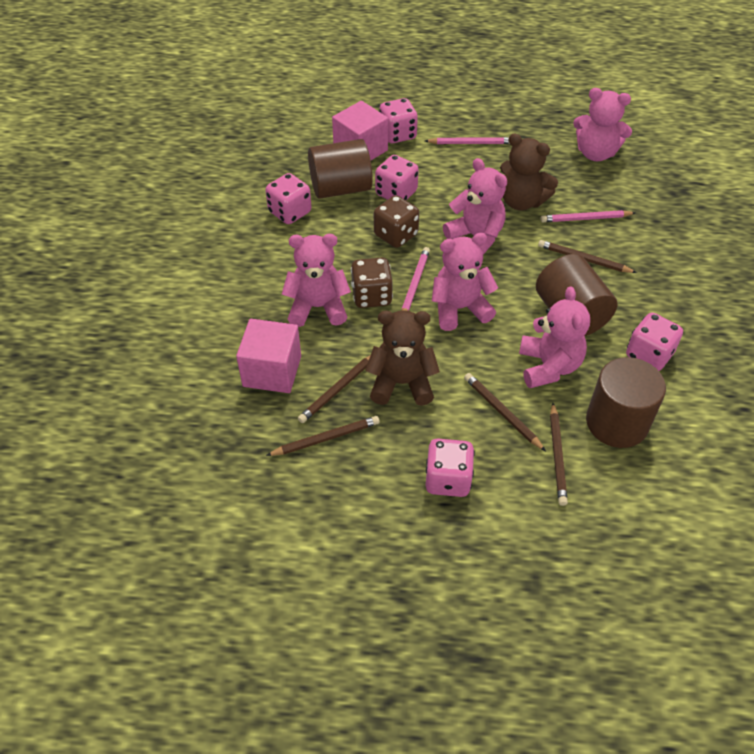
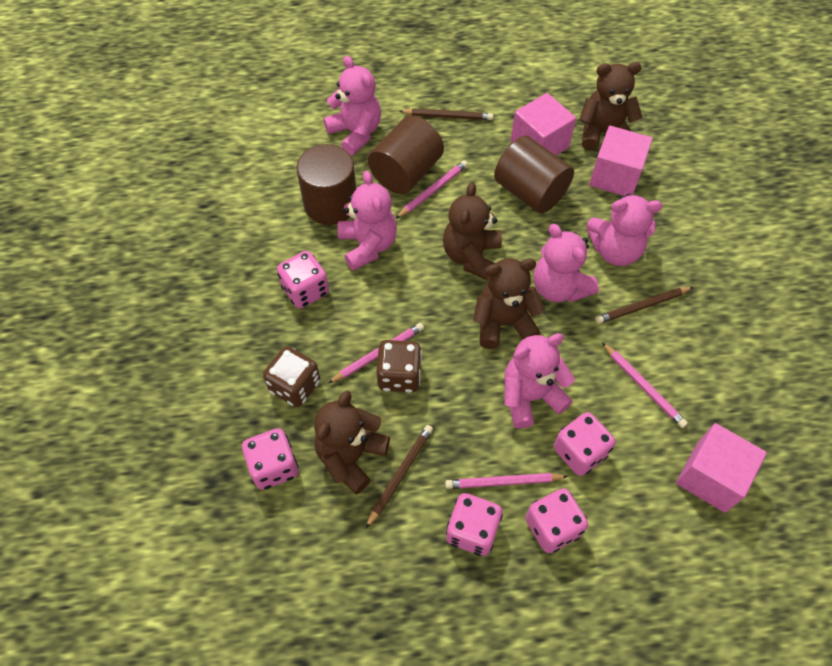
brown pencil: [266,416,380,456] [298,355,371,423] [464,373,546,451] [538,240,637,273] [550,403,568,506] = 5 -> [366,425,433,528] [399,108,493,120] [595,287,693,324] = 3
brown teddy bear: [365,310,440,406] [500,134,558,211] = 2 -> [314,391,390,494] [443,182,502,280] [473,258,545,349] [579,62,643,151] = 4
pink cube: [236,319,301,393] [332,101,388,160] = 2 -> [511,93,576,156] [589,126,653,197] [676,423,767,513] = 3
pink pencil: [401,247,430,311] [425,137,510,144] [541,210,635,222] = 3 -> [328,323,424,383] [396,160,468,219] [445,473,568,489] [602,342,688,428] = 4

